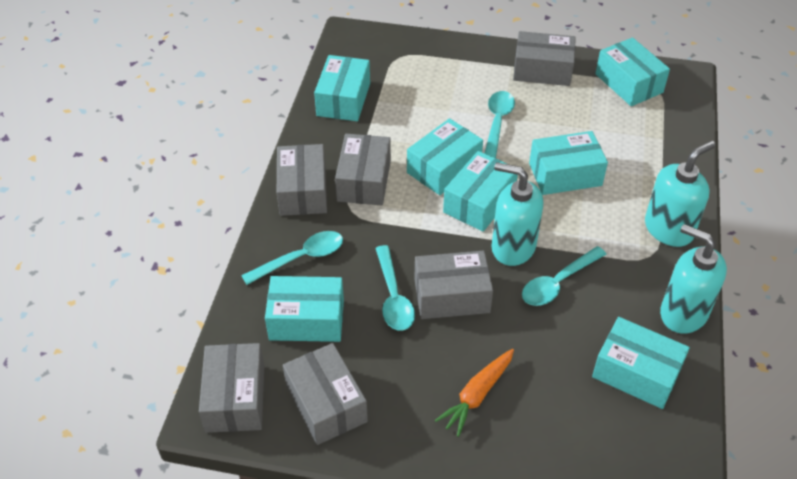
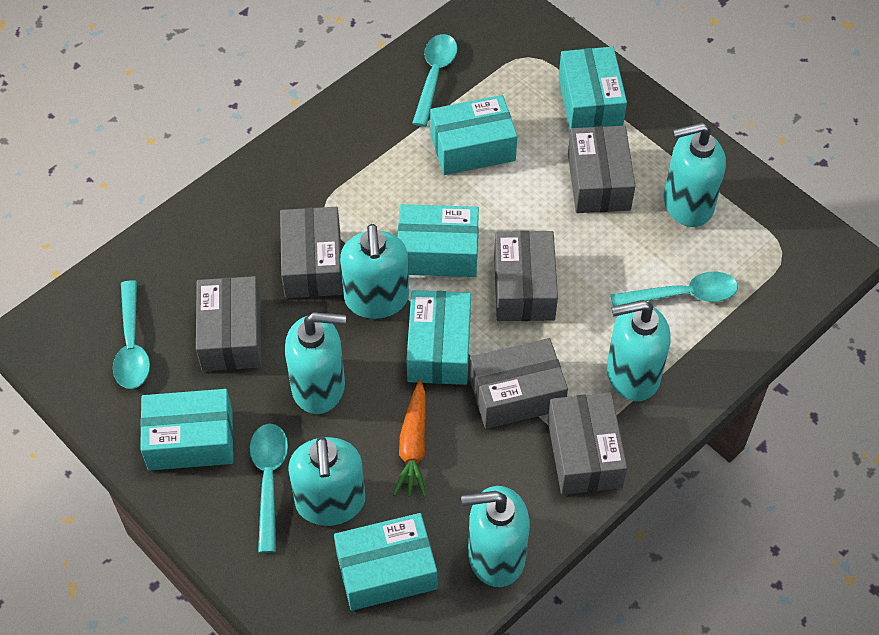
turquoise box: [265,276,344,342] [314,55,370,121] [407,118,483,195] [443,151,518,232] [529,131,608,195] [592,317,690,409] [595,37,670,106] = 7 -> [140,389,233,471] [334,513,437,611] [398,204,479,277] [407,290,471,385] [430,95,517,175] [559,47,627,131] = 6
turquoise soap dispenser: [492,162,543,266] [645,141,716,247] [660,224,727,333] = 3 -> [285,312,346,414] [288,436,365,526] [340,224,409,319] [461,486,530,587] [607,300,671,401] [664,122,726,227] = 6

